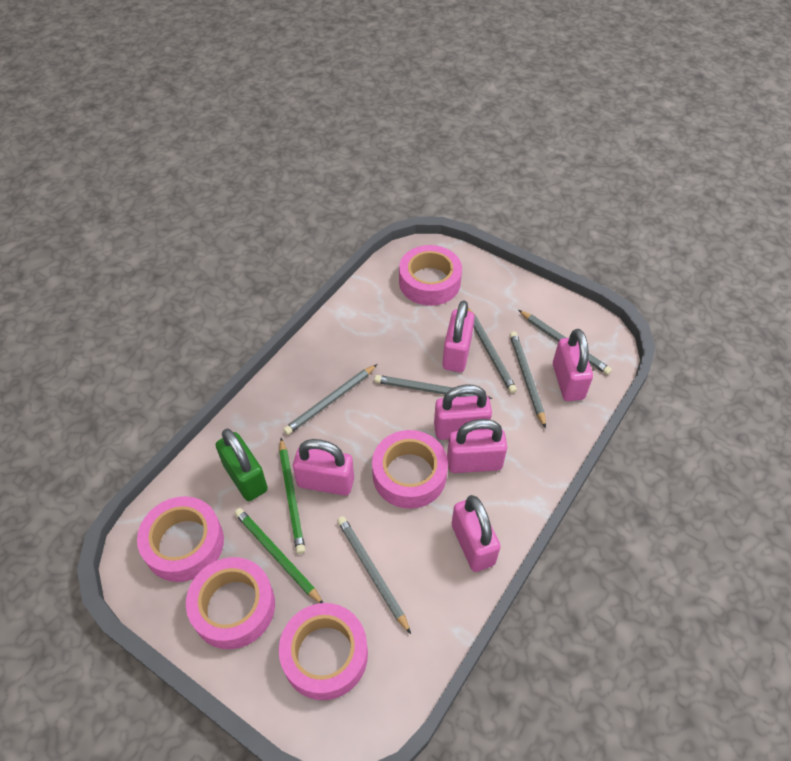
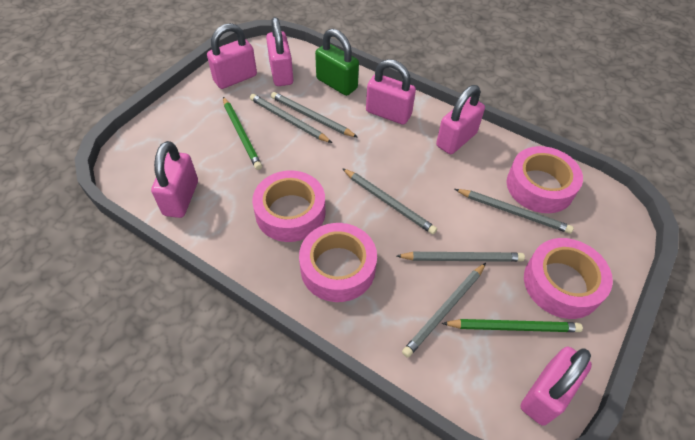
pink tape: [137,496,224,582] [186,557,275,649] [279,603,368,700] [372,430,448,509] [399,245,462,306] = 5 -> [252,170,326,242] [299,223,377,302] [507,146,583,213] [524,238,613,319] = 4

